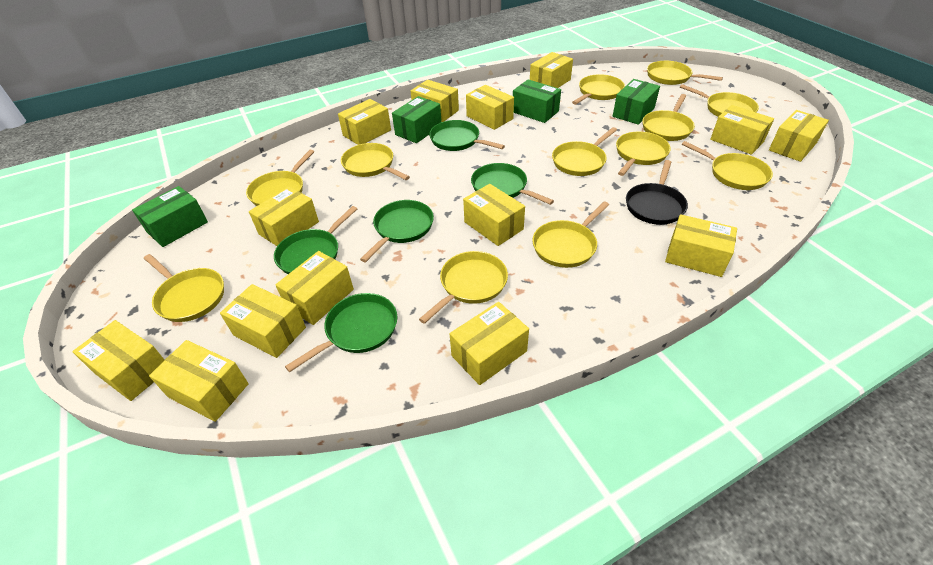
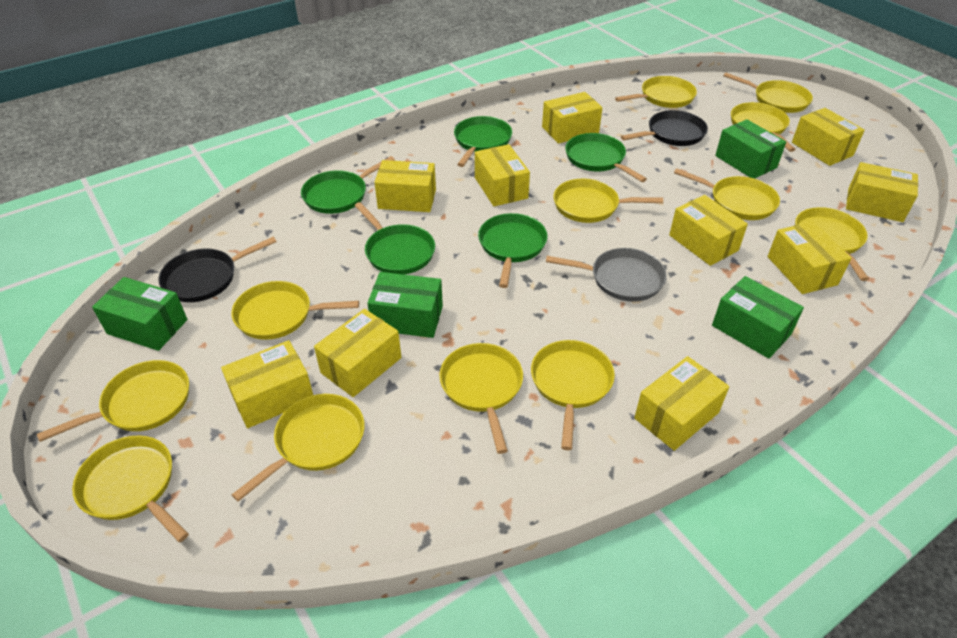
black pan: [626,160,688,225] = 1 -> [158,237,277,302] [621,110,708,146] = 2
grey pan: none = 0 -> [546,248,667,302] = 1
yellow box: [72,320,165,401] [149,340,249,422] [220,284,306,358] [249,186,319,246] [275,251,354,325] [338,99,391,145] [411,80,459,122] [450,302,529,385] [463,184,525,246] [466,85,514,130] [530,52,573,88] [665,214,737,277] [710,105,774,155] [769,110,829,162] = 14 -> [221,340,313,428] [314,309,401,397] [374,160,436,212] [475,144,530,206] [542,92,602,144] [634,356,729,451] [669,195,748,266] [768,222,851,294] [792,108,865,166] [846,162,918,222] = 10

